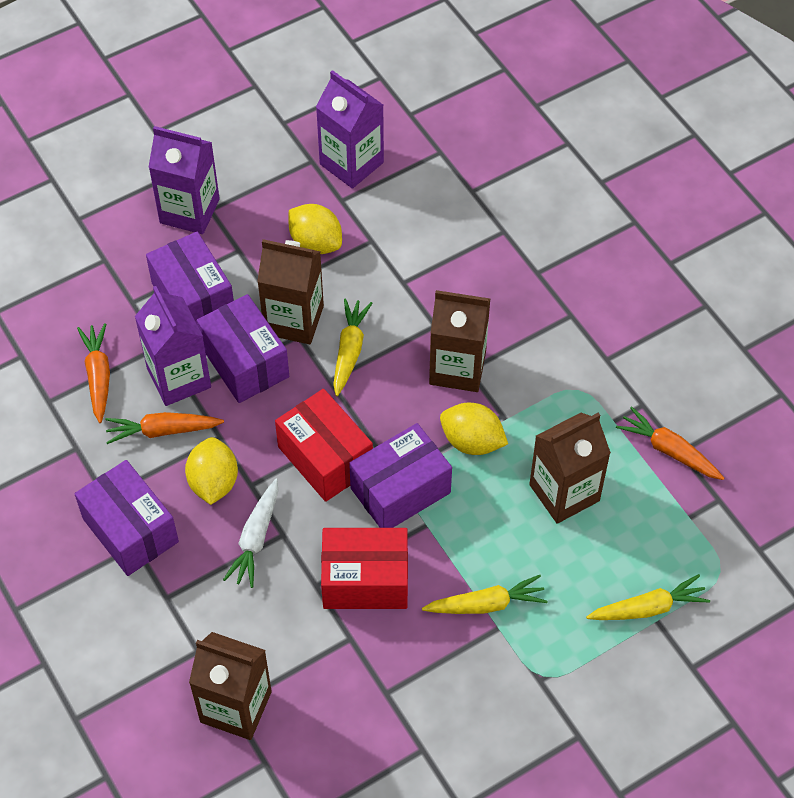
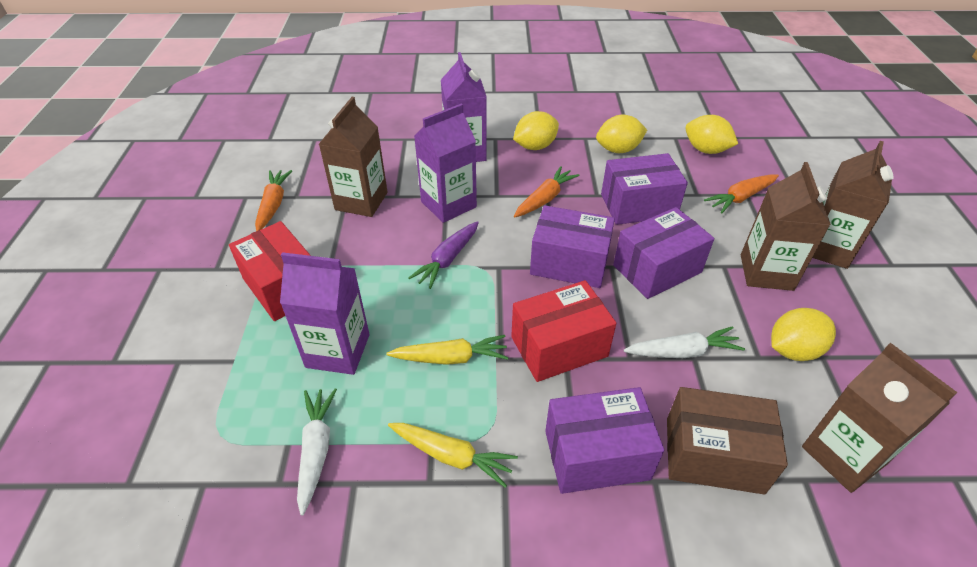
brown box: none = 0 -> [667,387,788,495] = 1
purple carrot: none = 0 -> [408,221,479,289] = 1
white carrot: [223,479,278,588] = 1 -> [297,388,337,516] [624,326,745,358] = 2
yellow carrot: [333,298,372,396] [422,575,548,614] [586,574,710,620] = 3 -> [387,335,508,365] [388,423,518,488] = 2
yellow lemon: [185,437,238,505] [289,204,342,254] [440,403,508,455] = 3 -> [513,111,559,150] [596,115,647,153] [685,115,738,154] [771,308,836,361] = 4

